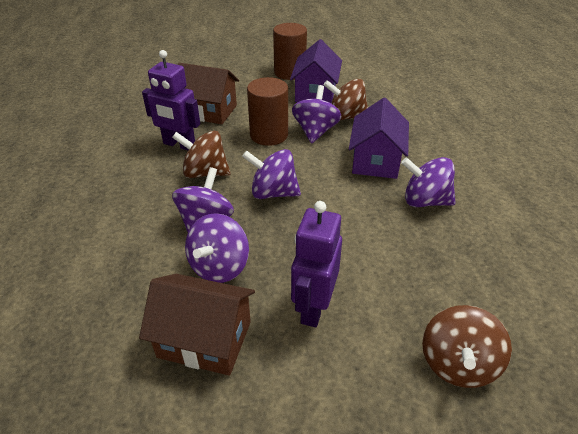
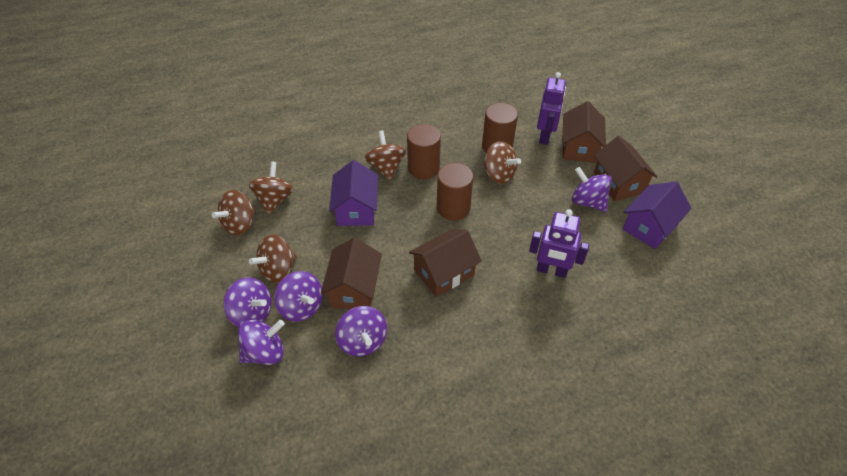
brown cylinder: [247,77,288,146] [273,23,307,80] = 2 -> [407,124,441,179] [437,163,473,220] [482,103,518,152] = 3
brown house: [139,274,255,376] [178,63,239,124] = 2 -> [321,237,382,309] [409,229,482,297] [562,101,606,163] [594,136,657,201] = 4
brown spinning top: [172,131,231,178] [324,79,368,120] [422,305,512,388] = 3 -> [212,190,256,235] [249,161,294,215] [249,234,297,283] [365,130,406,181] [483,141,521,184] = 5

